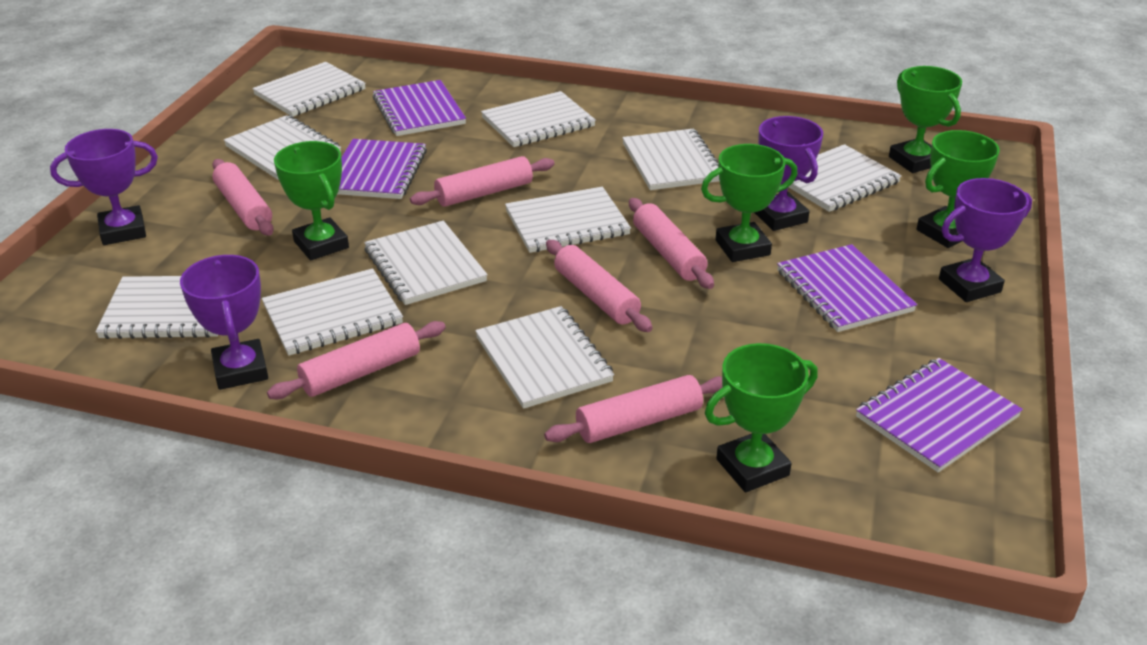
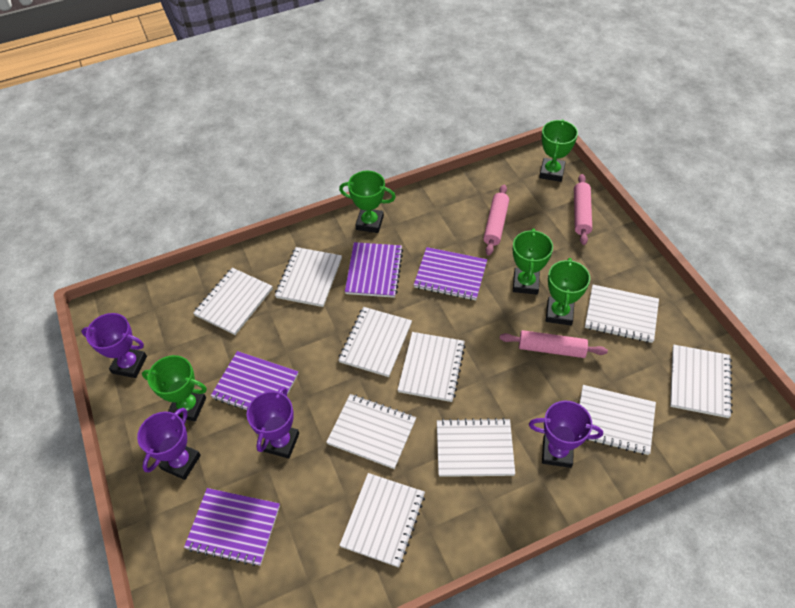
pink rolling pin: [212,159,274,236] [267,321,446,399] [410,156,554,207] [544,375,723,443] [546,240,652,332] [629,198,714,289] = 6 -> [483,185,509,256] [500,330,608,358] [574,174,592,245] = 3

